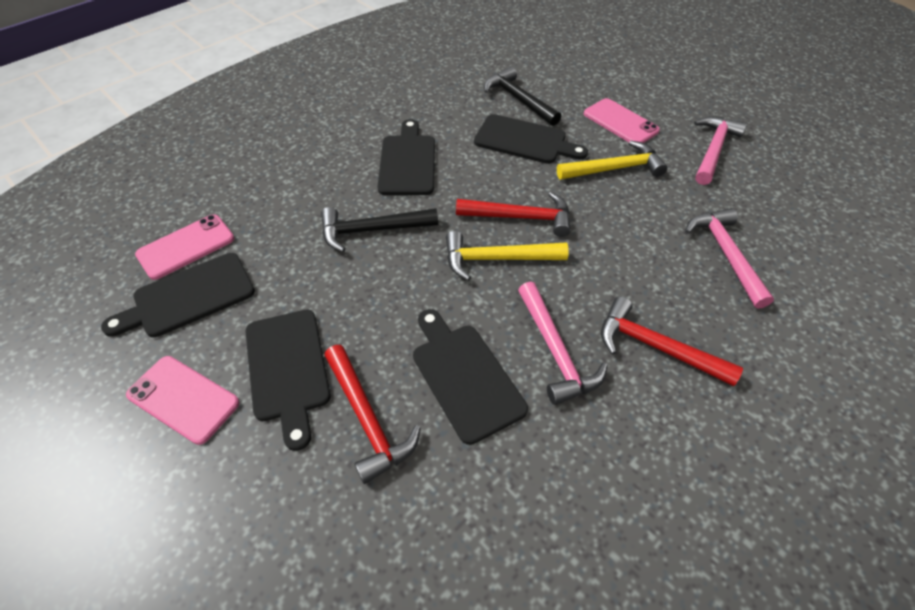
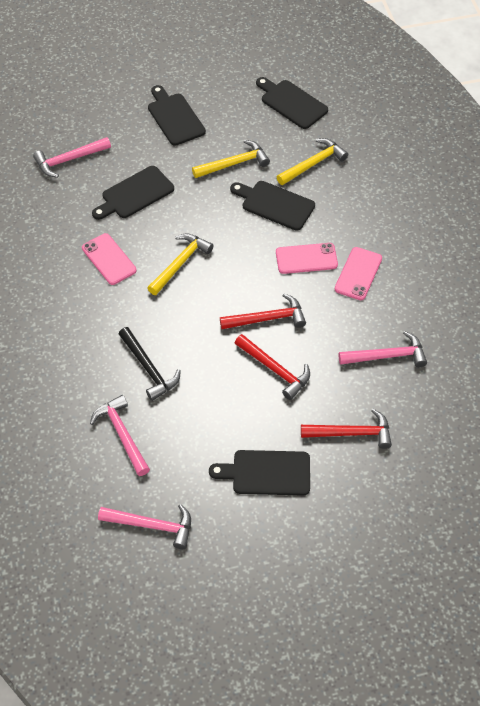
black hammer: [321,207,438,252] [484,67,561,126] = 2 -> [119,327,181,401] = 1
pink hammer: [518,282,608,405] [685,208,774,309] [694,116,747,185] = 3 -> [33,137,111,177] [90,395,150,476] [98,504,191,549] [339,331,427,367] = 4
yellow hammer: [446,231,569,281] [557,140,667,180] = 2 -> [147,233,214,295] [192,140,270,178] [277,138,348,185] = 3

